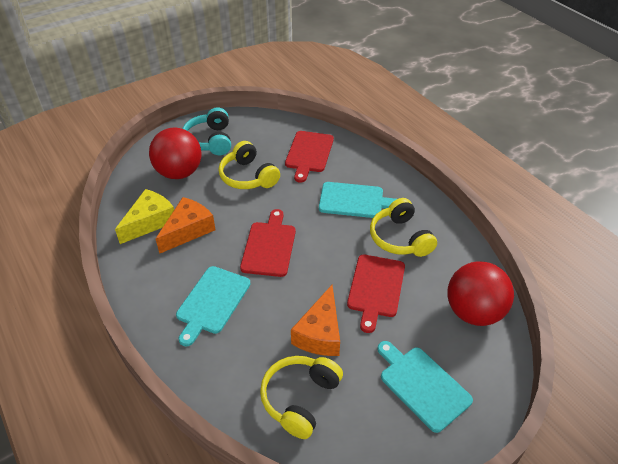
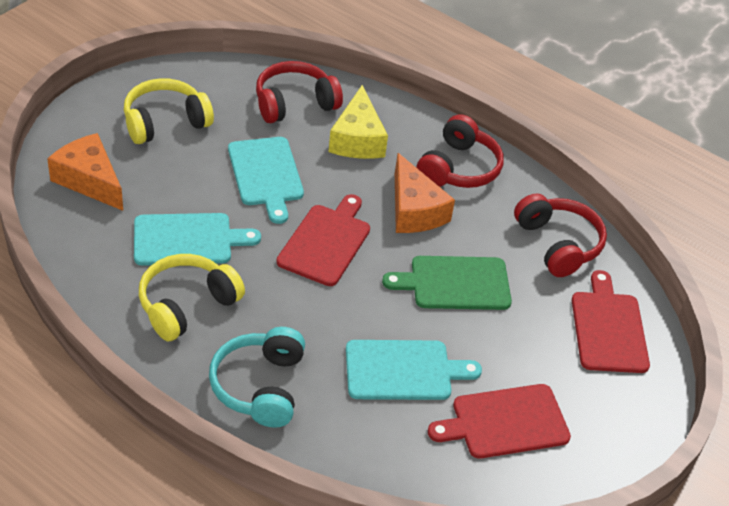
green cutting board: none = 0 -> [382,256,512,310] = 1
red ball: [149,127,201,179] [447,261,514,326] = 2 -> none = 0
red headphones: none = 0 -> [256,61,343,123] [416,114,504,188] [514,193,607,277] = 3
yellow headphones: [219,141,280,189] [260,356,343,439] [370,198,437,257] = 3 -> [124,78,214,144] [139,254,245,342] = 2

